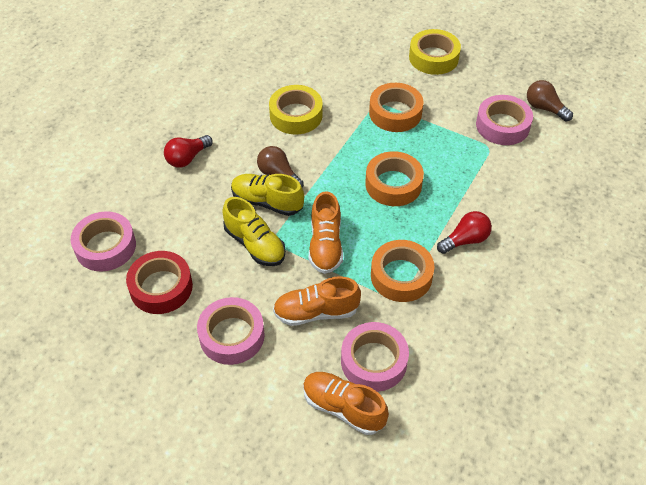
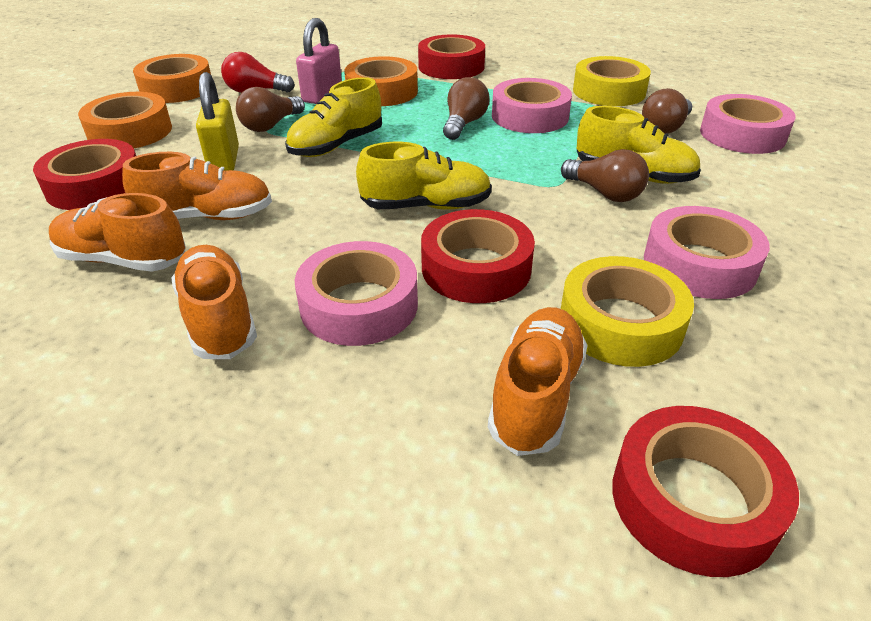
brown light bulb: [257,146,304,188] [527,80,573,121] = 2 -> [236,87,305,132] [443,77,490,140] [561,149,649,202] [642,88,692,134] = 4
orange shoe: [273,276,361,326] [303,372,389,435] [309,191,343,274] = 3 -> [49,193,186,272] [122,152,272,220] [171,245,257,359] [488,307,588,456] = 4
pink padlock: none = 0 -> [296,18,342,104] = 1
red light bulb: [164,135,213,168] [437,211,492,254] = 2 -> [221,52,295,93] = 1
red tape: [126,251,193,314] = 1 -> [33,139,136,210] [418,35,485,79] [421,209,535,303] [612,406,799,577] = 4
yellow padlock: none = 0 -> [196,72,239,170] = 1
yellow shoe: [222,197,286,266] [231,174,304,216] = 2 -> [285,77,382,157] [356,142,492,210] [577,106,701,184] = 3

